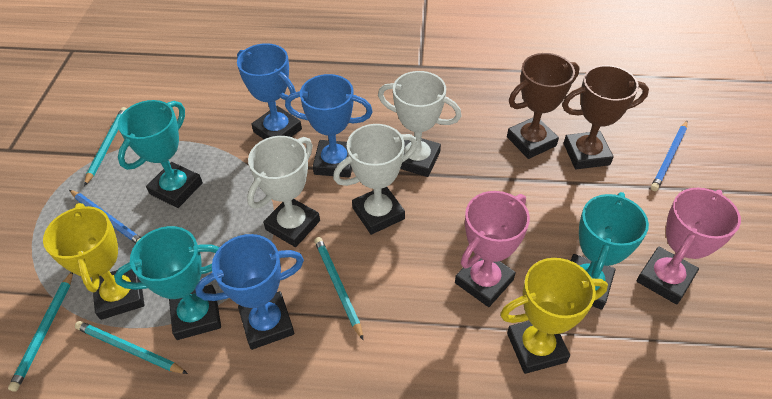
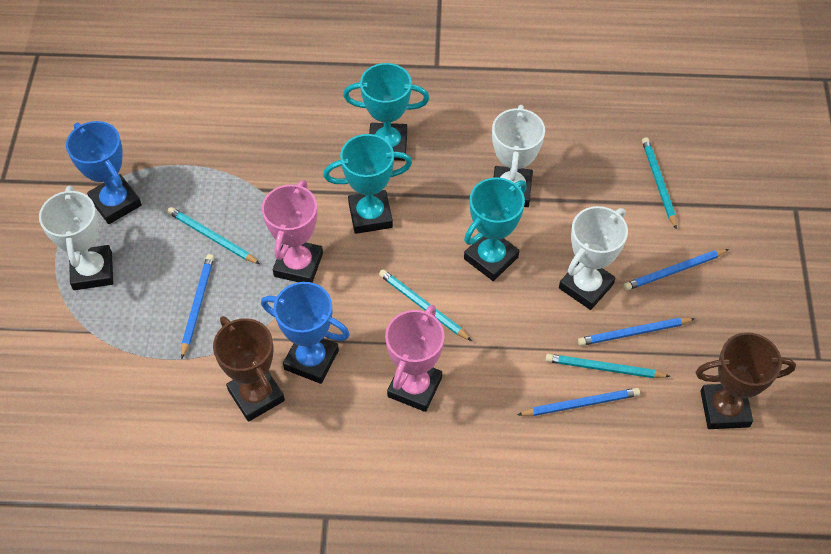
blue pencil: [69,190,141,244] [651,121,688,191] = 2 -> [181,254,214,359] [517,388,640,416] [578,318,695,346] [624,249,729,291] = 4
blue trophy: [195,234,304,350] [237,43,302,139] [285,74,373,177] = 3 -> [66,121,142,224] [261,282,350,384] = 2
yellow trophy: [43,203,144,320] [500,258,608,374] = 2 -> none = 0

